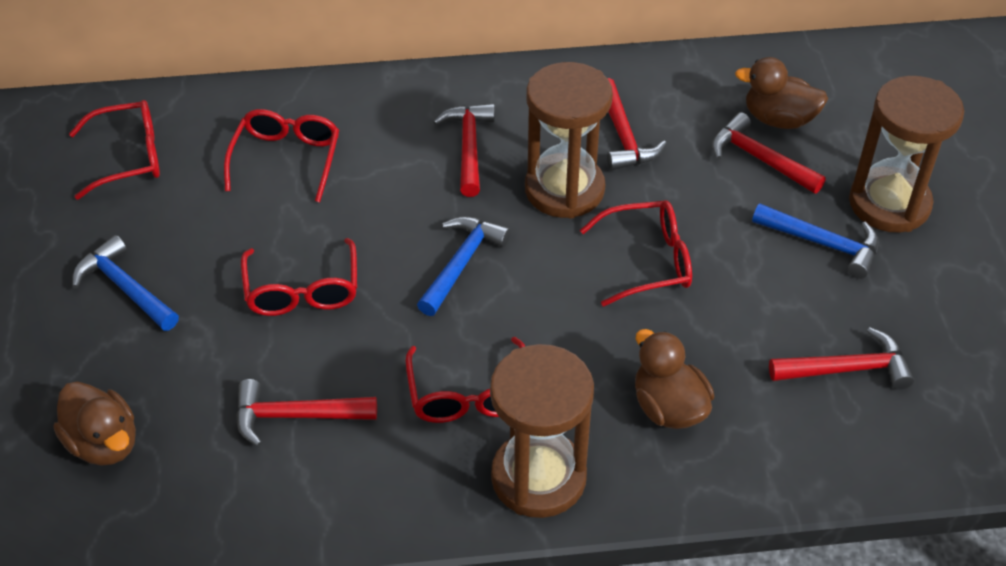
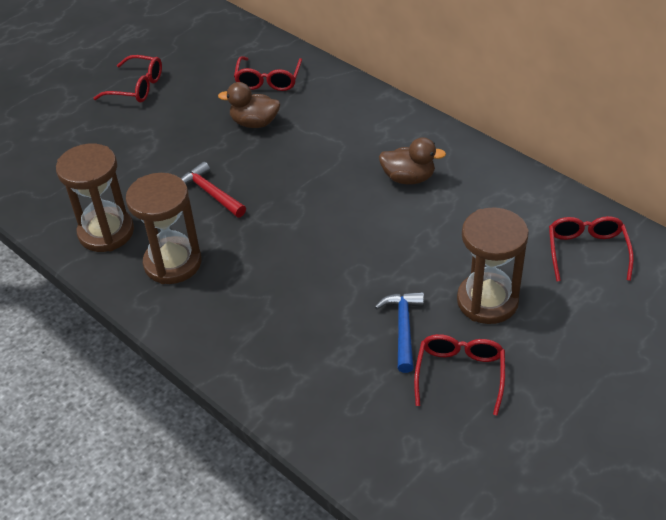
blue hammer: [72,235,179,331] [417,216,511,316] [752,203,879,279] = 3 -> [375,292,424,373] = 1
brown duck: [54,381,136,466] [635,329,714,429] [735,57,828,129] = 3 -> [218,82,280,128] [379,137,446,184] = 2
red glasses: [69,100,160,200] [224,109,339,202] [241,238,357,316] [405,337,525,423] [580,200,692,306] = 5 -> [94,55,162,102] [234,56,302,91] [414,334,505,416] [549,216,634,281] = 4
red hammer: [236,379,377,447] [433,103,495,197] [607,78,667,171] [712,112,826,194] [769,327,914,390] = 5 -> [181,162,246,217] = 1

